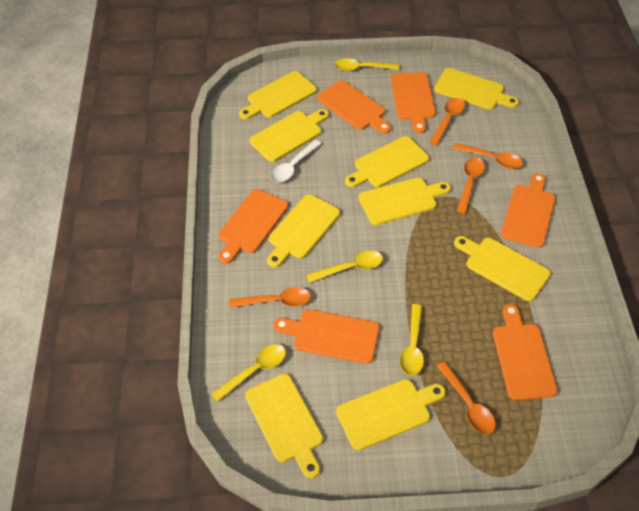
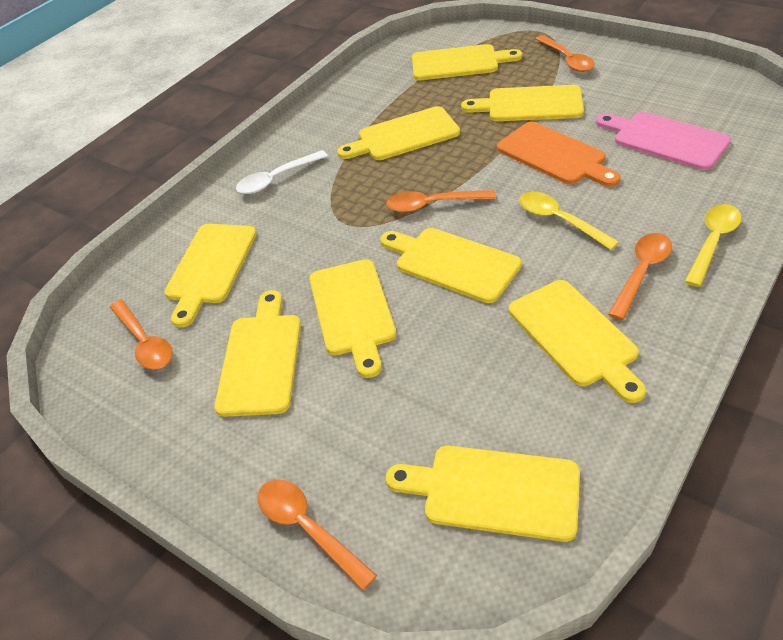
orange cutting board: [219,189,288,264] [274,309,379,364] [317,80,391,134] [391,72,436,133] [493,304,558,400] [501,173,556,248] = 6 -> [497,122,621,187] = 1
pink cutting board: none = 0 -> [596,112,731,170] = 1
yellow spoon: [211,344,286,402] [306,251,383,283] [334,58,399,71] [400,304,424,376] = 4 -> [519,192,619,250] [684,204,742,287] = 2

